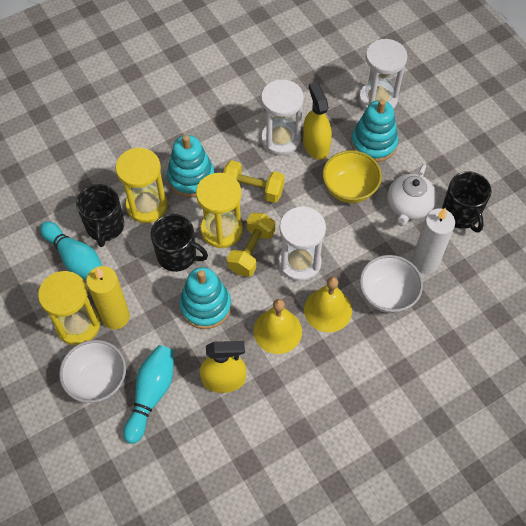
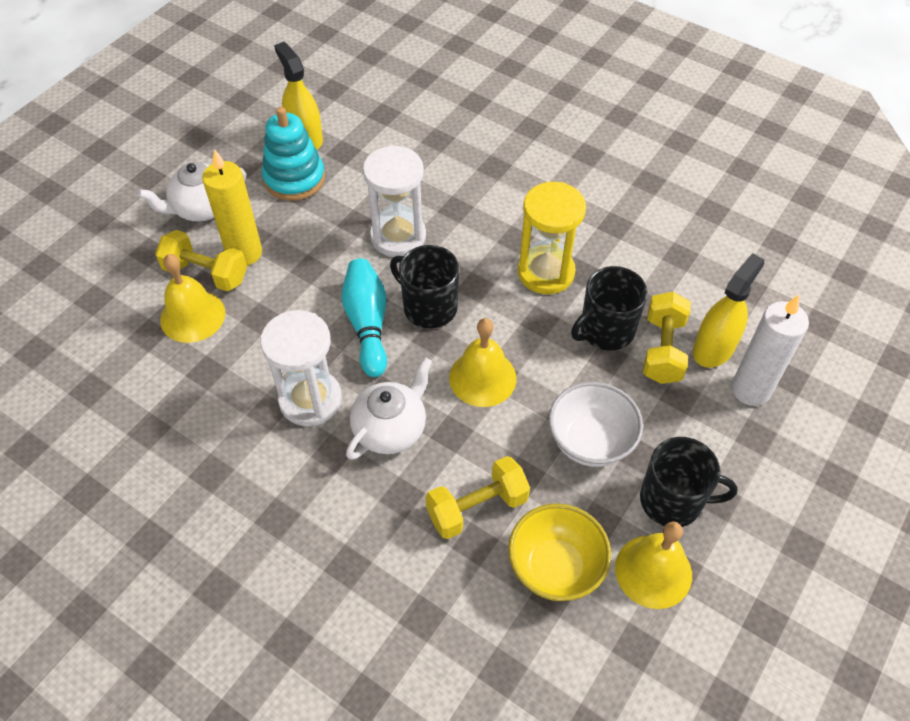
turquoise bowling pin: [40,221,102,280] [123,345,174,444] = 2 -> [342,259,387,377] = 1
turquoise stacking toy: [167,135,214,197] [180,267,231,329] [351,99,398,162] = 3 -> [262,107,325,201] = 1
white bowl: [59,340,126,403] [360,255,423,313] = 2 -> [549,382,643,467] = 1
white hourglass: [261,79,304,155] [278,206,326,282] [359,39,407,110] = 3 -> [260,310,342,426] [363,145,426,257] = 2
white teapot: [388,164,437,226] = 1 -> [138,162,246,222] [346,357,432,460] = 2
yellow bell: [253,299,302,354] [304,277,352,332] = 2 -> [160,254,225,343] [449,318,516,407] [615,521,692,609] = 3
yellow dumbbell: [223,160,285,203] [227,213,275,277] = 2 -> [155,230,247,292] [425,456,530,539] [643,292,691,384] = 3
yellow hourglass: [38,271,100,345] [116,148,168,223] [196,173,243,248] = 3 -> [518,182,586,294] = 1

